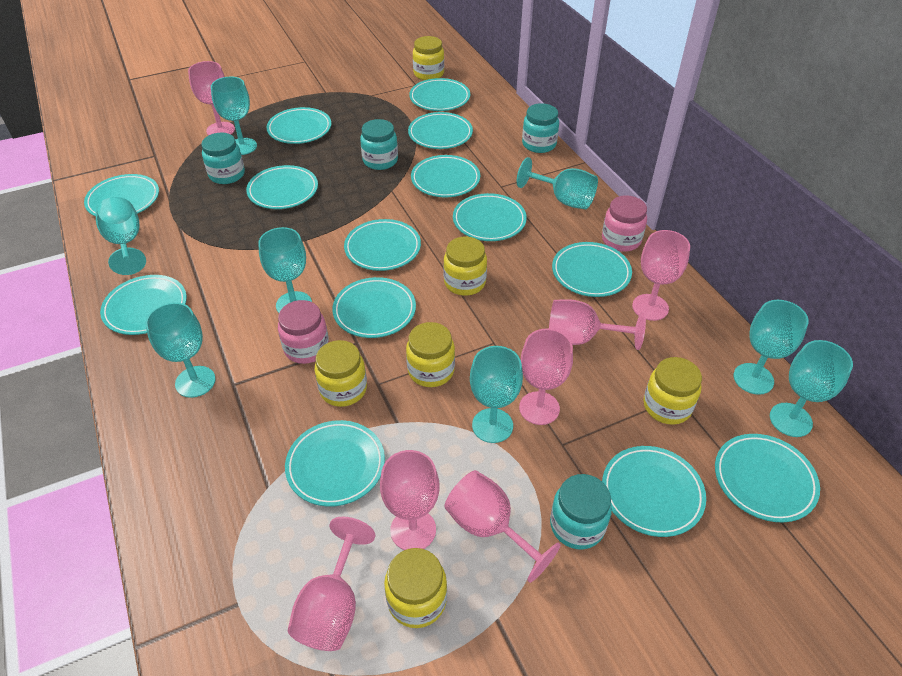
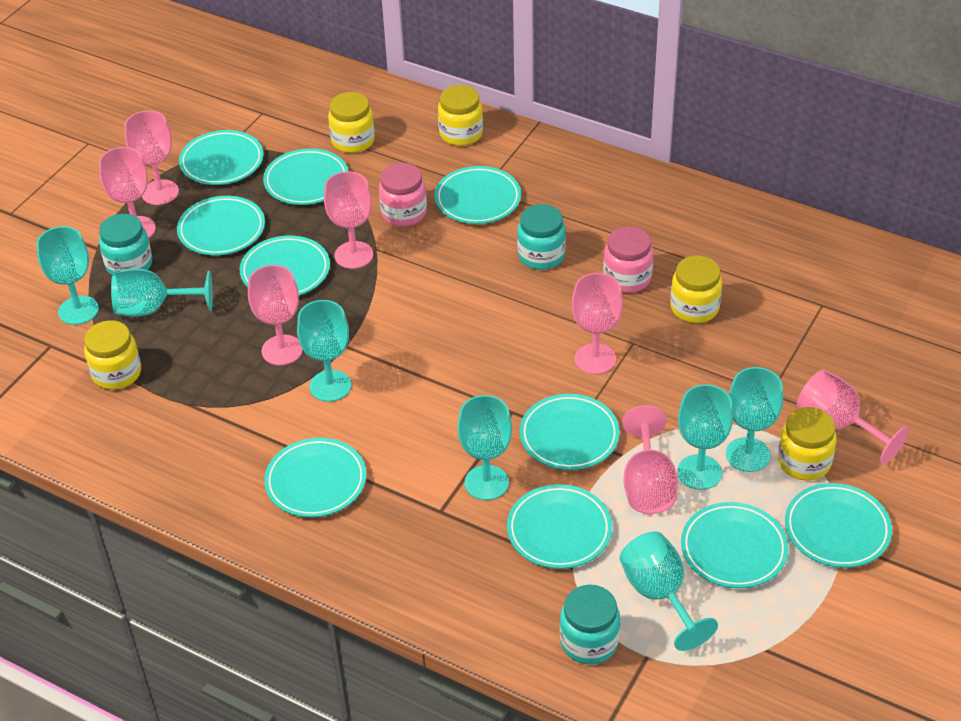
turquoise goblet: [96,197,146,275] [145,302,216,398] [211,77,257,155] [258,227,312,313] [470,346,523,443] [517,157,598,209] [733,300,809,395] [770,340,853,437] = 8 -> [37,226,99,325] [111,269,213,317] [297,300,351,402] [457,395,512,500] [620,531,718,651] [677,384,733,490] [726,367,783,472] = 7
turquoise jar: [201,132,245,184] [360,119,398,170] [522,103,559,153] [550,474,612,549] = 4 -> [99,214,152,275] [517,204,566,270] [560,585,620,664] = 3
turquoise plate: [84,174,159,217] [100,275,187,335] [246,165,318,209] [267,107,331,144] [285,420,385,507] [332,277,416,338] [344,219,421,271] [408,112,473,149] [409,78,470,111] [411,155,480,198] [453,193,527,241] [552,242,632,297] [602,446,706,537] [715,434,820,523] = 14 -> [177,196,265,255] [179,130,264,185] [240,235,330,296] [263,148,348,205] [264,438,367,517] [434,166,521,224] [507,484,612,569] [520,394,620,470] [681,502,788,588] [785,483,892,568] = 10
yellow jar: [314,340,367,407] [384,548,447,628] [406,322,455,387] [413,36,444,80] [443,237,487,296] [643,357,702,425] = 6 -> [84,320,141,390] [328,92,375,153] [438,85,483,146] [670,255,722,323] [778,407,837,481] = 5

